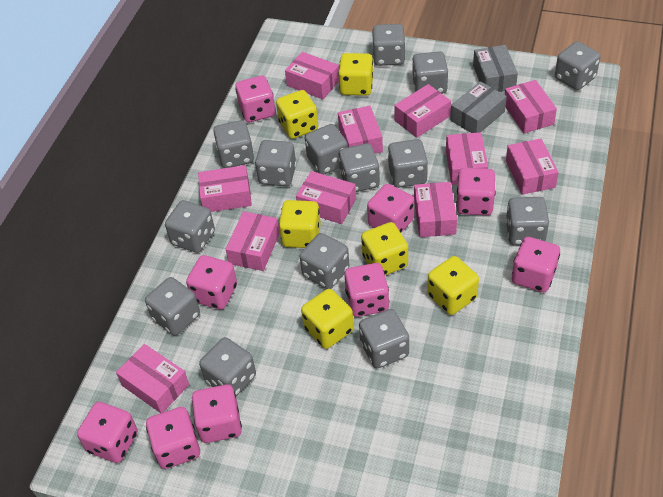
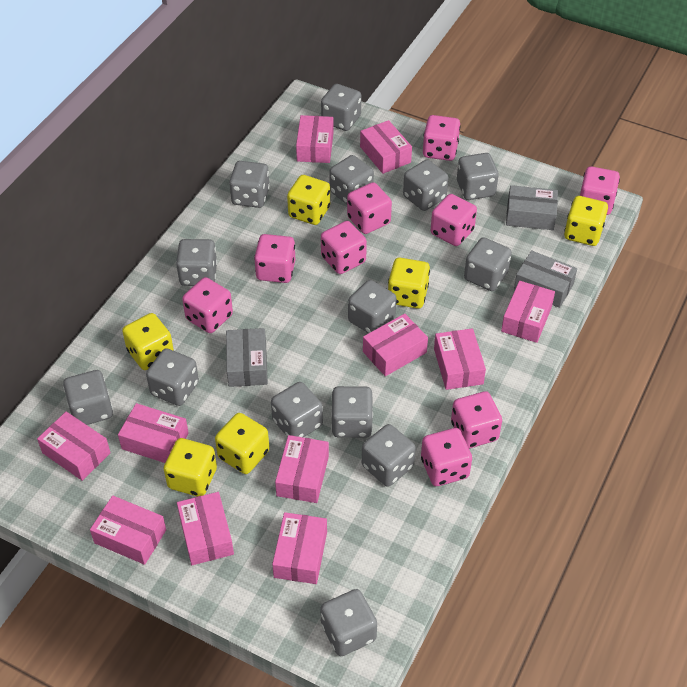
grey box: [450,81,507,133] [473,45,518,92] = 2 -> [226,328,268,387] [506,185,558,230] [514,250,577,308] = 3

